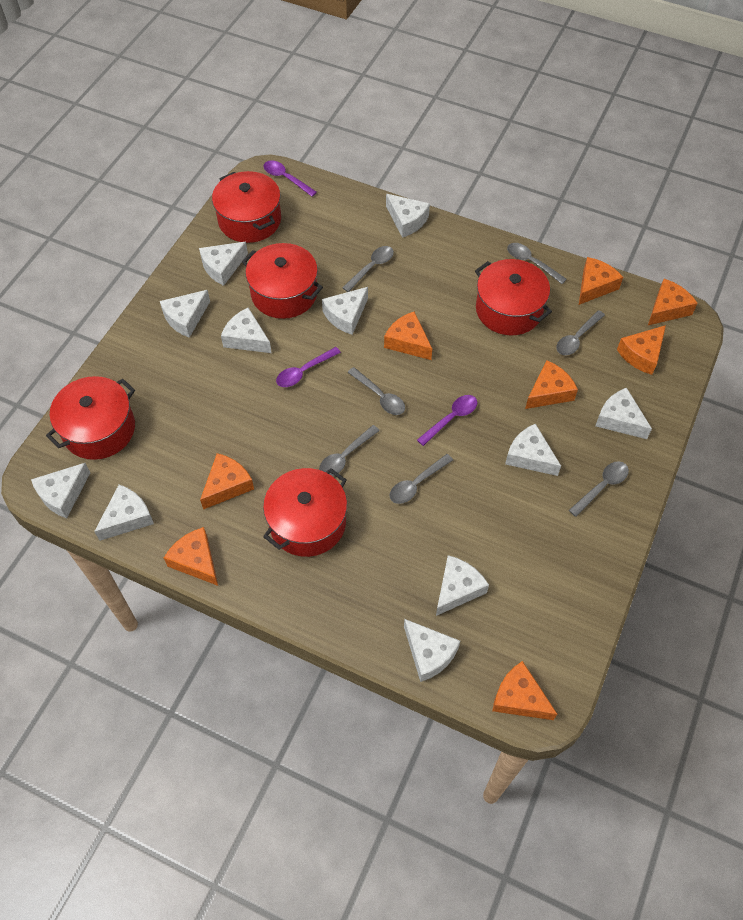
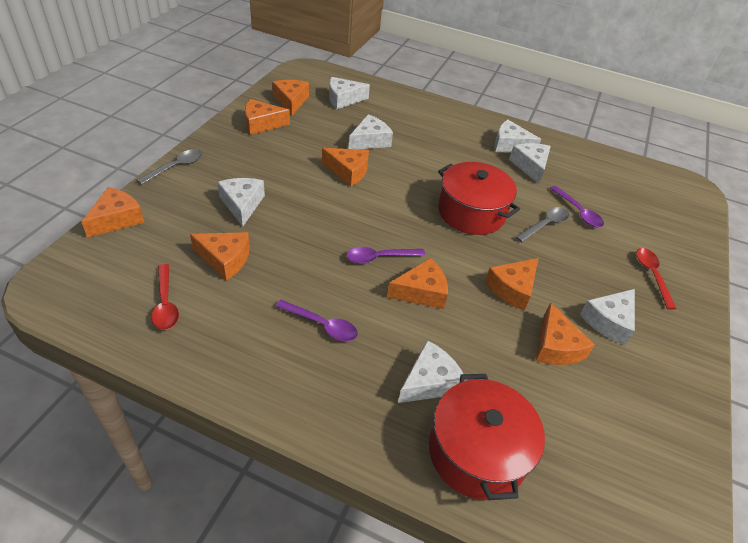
grey spoon: [319,425,380,476] [342,246,394,292] [347,367,405,415] [390,454,453,504] [507,243,567,284] [556,310,605,355] [569,461,629,517] = 7 -> [137,149,203,185] [516,207,569,242] = 2
red pot: [46,376,135,460] [212,171,281,243] [242,243,323,319] [263,468,347,557] [475,259,552,335] = 5 -> [429,374,545,500] [438,162,520,235] = 2
red spoon: none = 0 -> [152,264,179,330] [636,248,676,310] = 2
white cheese: [31,463,90,518] [94,484,154,541] [160,290,210,338] [199,242,248,286] [221,308,272,353] [322,287,368,335] [386,194,430,238] [404,619,460,682] [436,555,489,616] [505,423,561,476] [595,388,652,439] = 11 -> [217,178,265,227] [329,77,370,109] [349,114,393,149] [398,340,466,403] [494,120,541,153] [509,143,551,184] [580,289,635,345] = 7

